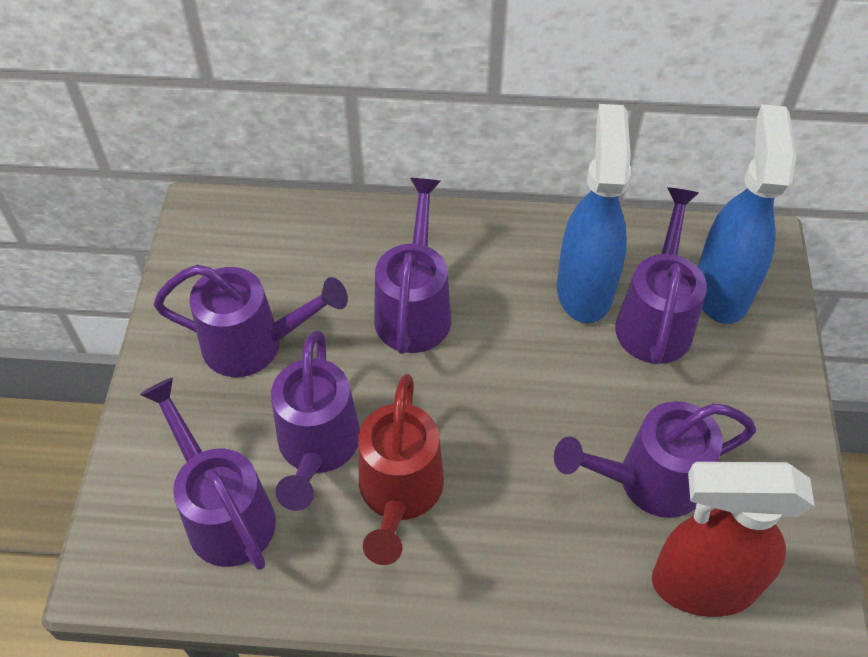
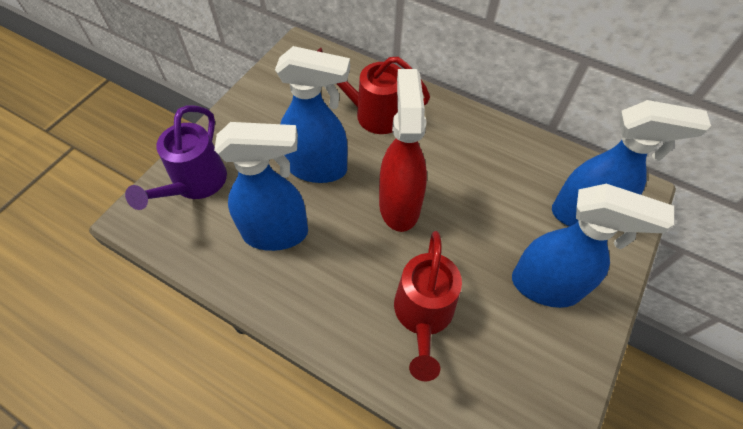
blue spray bottle: [557,104,632,323] [698,104,796,324] = 2 -> [214,122,308,251] [275,46,350,183] [512,184,674,308] [552,100,711,227] = 4
purple watering can: [140,377,276,570] [153,265,348,377] [271,331,360,511] [374,178,451,354] [554,401,756,518] [615,188,707,364] = 6 -> [125,105,227,210] = 1
red watering can: [358,374,444,565] = 1 -> [317,48,430,134] [394,231,462,381] = 2

